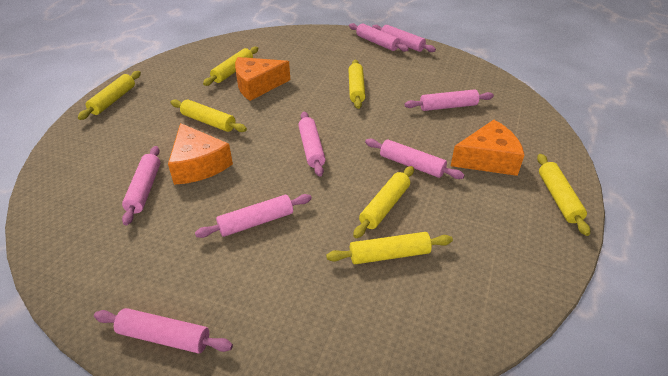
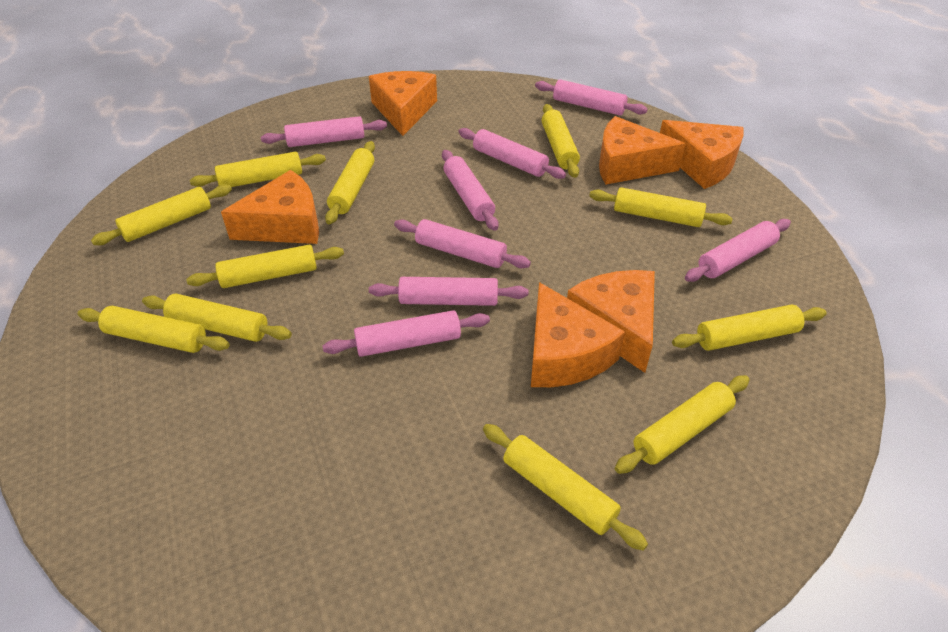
orange cheese: [168,123,233,185] [235,57,290,101] [451,120,524,176] = 3 -> [221,170,319,244] [369,71,437,136] [531,282,625,387] [567,270,655,373] [599,116,686,184] [660,120,744,189] = 6
yellow rolling pin: [78,71,141,120] [170,99,247,132] [203,47,258,86] [326,232,453,264] [348,60,365,109] [353,166,414,238] [537,154,590,236] = 7 -> [77,306,230,353] [91,184,232,245] [142,294,292,342] [186,245,344,288] [190,152,326,187] [325,141,375,224] [483,424,648,551] [542,104,580,178] [589,187,733,227] [615,375,749,474] [672,304,827,351] = 11

